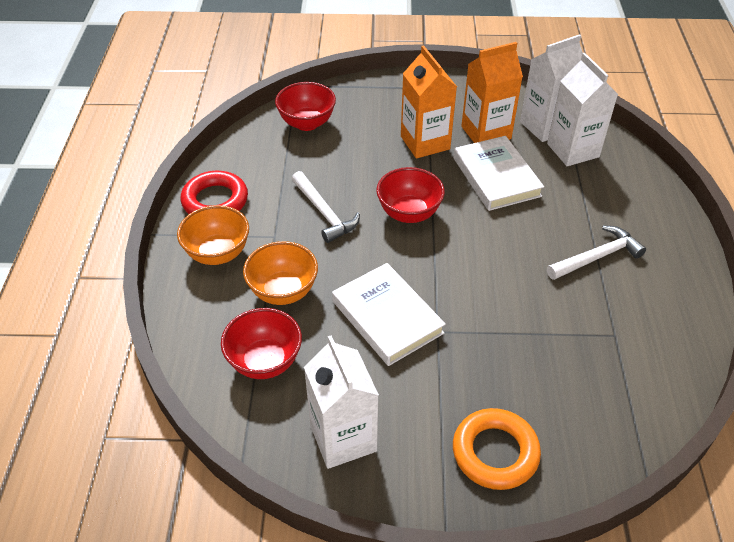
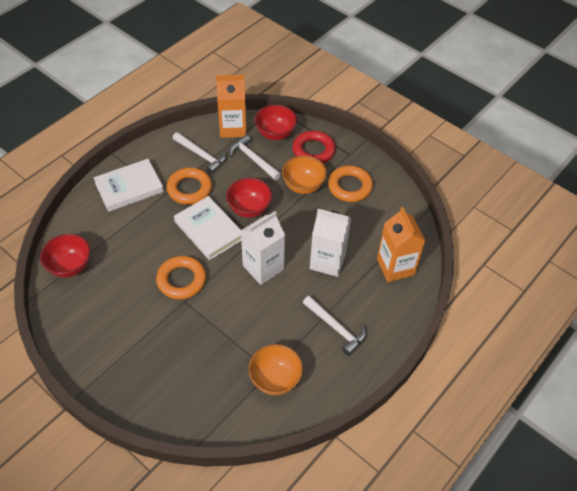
orange ring: [453,408,541,490] = 1 -> [156,256,206,299] [166,168,212,205] [328,166,373,202] = 3
white carton: [304,336,379,469] [520,34,583,142] [547,53,618,166] = 3 -> [241,212,285,285] [310,209,351,277] = 2
white hammer: [292,171,360,243] [547,225,646,280] = 2 -> [173,132,226,174] [229,135,281,180] [303,296,366,356] = 3

